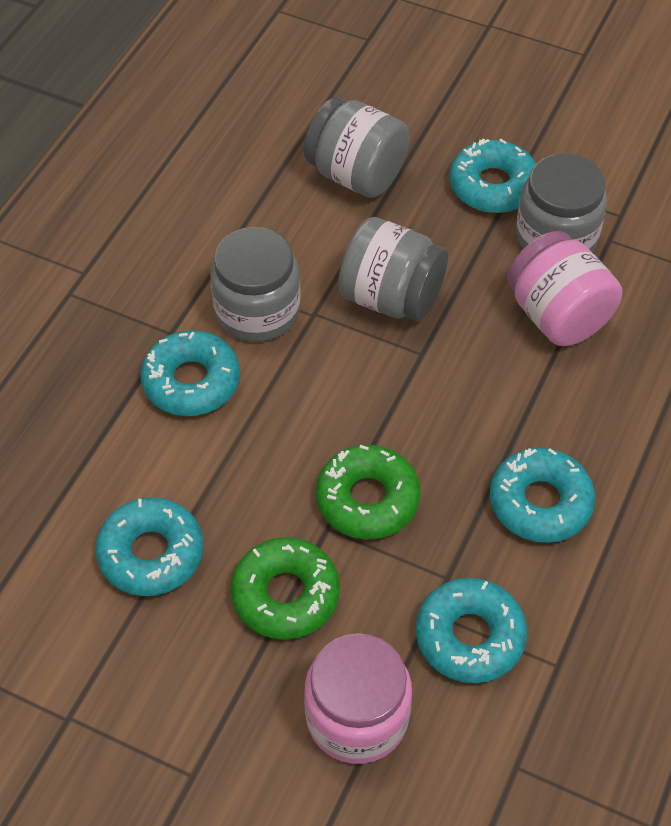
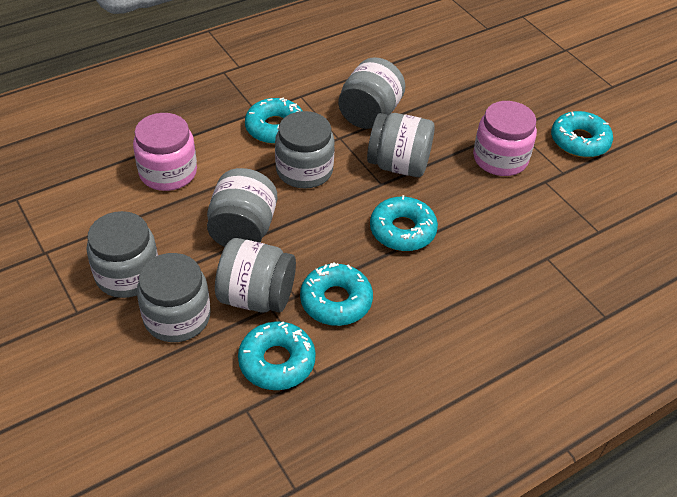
green donut: [230,537,340,640] [316,445,421,539] = 2 -> none = 0
grey jar: [210,227,301,342] [304,97,409,198] [338,217,448,321] [516,154,607,252] = 4 -> [86,211,158,298] [137,253,211,342] [207,168,277,247] [215,238,296,313] [275,111,335,189] [338,57,405,129] [367,113,435,177] = 7

